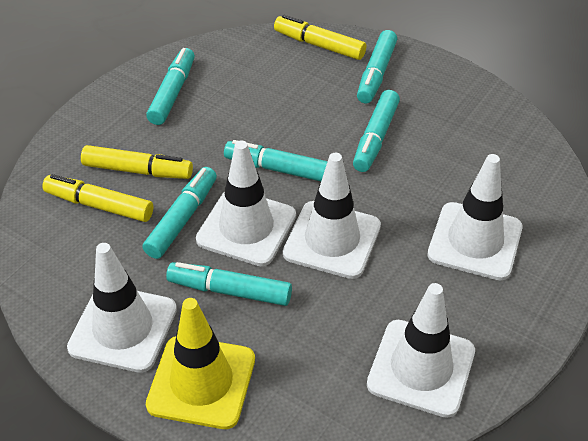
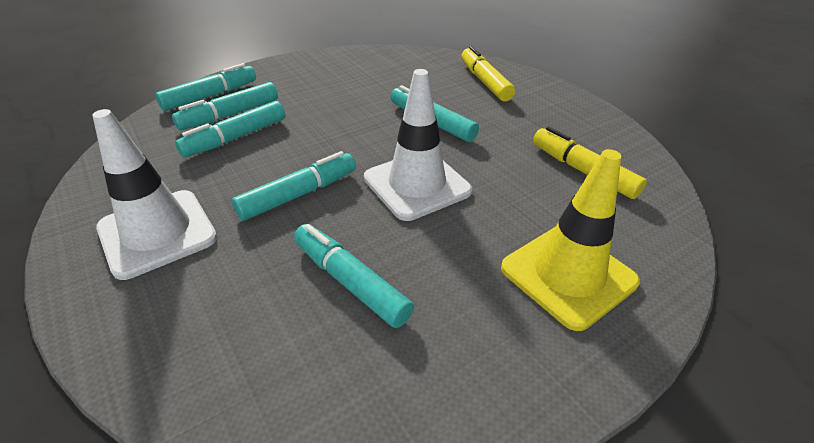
white traffic cone: [67,243,177,373] [196,140,296,266] [283,153,381,279] [367,283,475,418] [427,154,523,280] = 5 -> [92,109,217,280] [364,69,472,221] = 2
yellow marker: [42,174,153,222] [81,145,193,179] [274,15,366,60] = 3 -> [461,46,515,101] [533,126,647,199] = 2

